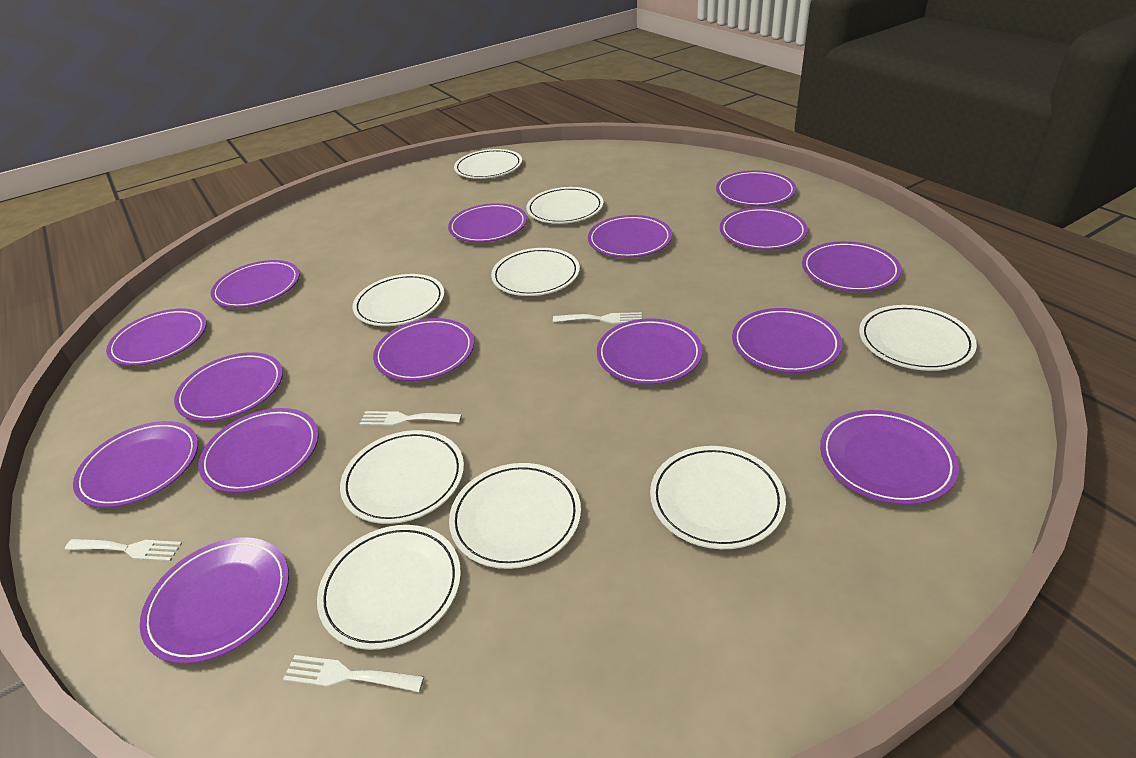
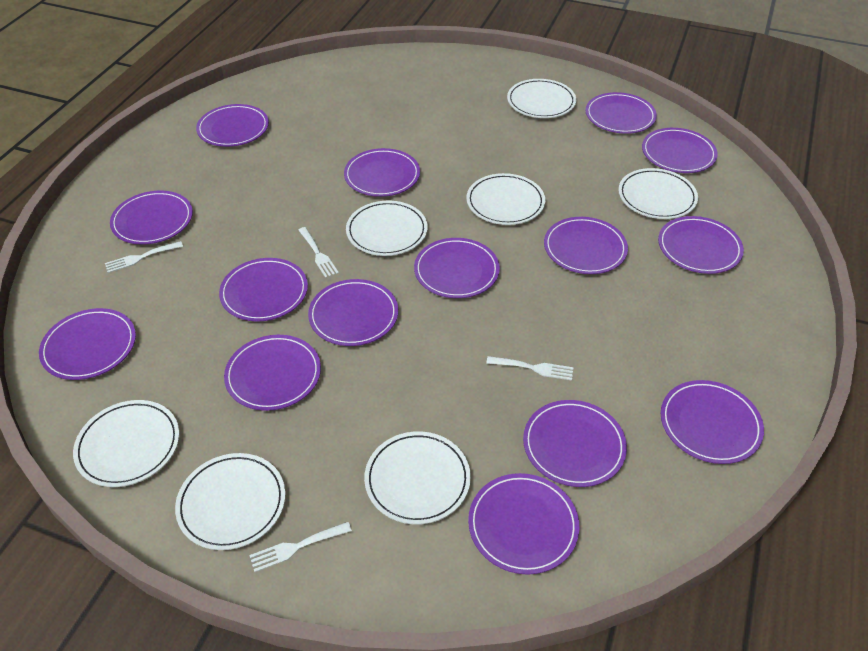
white plate: [317,525,461,650] [340,430,464,524] [353,274,444,326] [449,463,581,569] [454,149,522,179] [491,248,580,296] [526,187,603,224] [650,446,786,549] [859,305,977,371] = 9 -> [73,400,179,487] [175,453,286,550] [346,201,428,256] [364,431,471,525] [466,173,545,225] [507,79,576,118] [618,168,698,219] = 7

